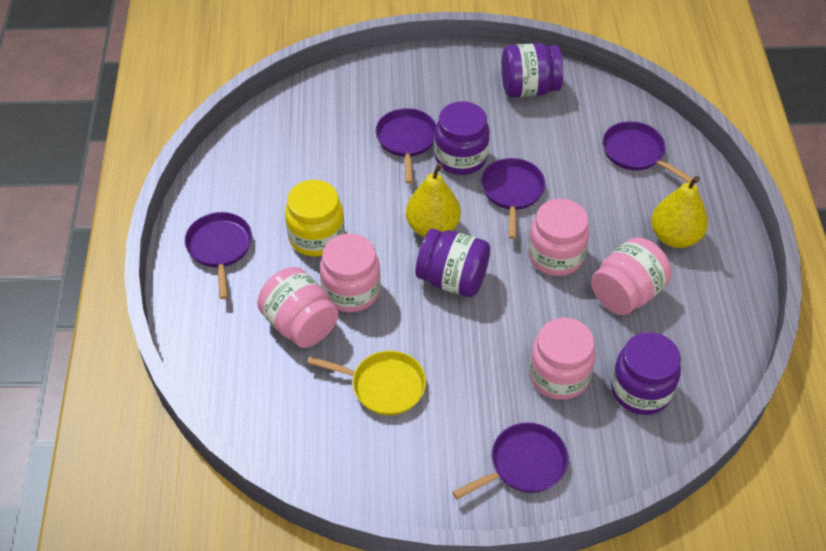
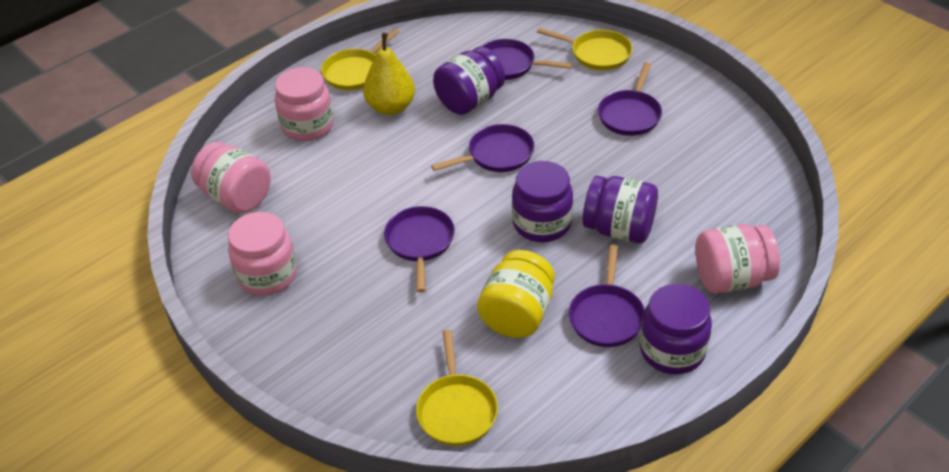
pink jar: [257,267,338,348] [320,233,381,312] [528,199,589,276] [529,318,596,400] [591,237,672,315] = 5 -> [191,142,271,213] [228,212,297,296] [275,67,334,141] [695,224,780,293] = 4
yellow pan: [307,351,426,416] = 1 -> [321,29,399,90] [416,330,498,446] [537,28,633,70] = 3
yellow pear: [406,163,461,237] [651,176,708,248] = 2 -> [363,33,415,115] = 1

